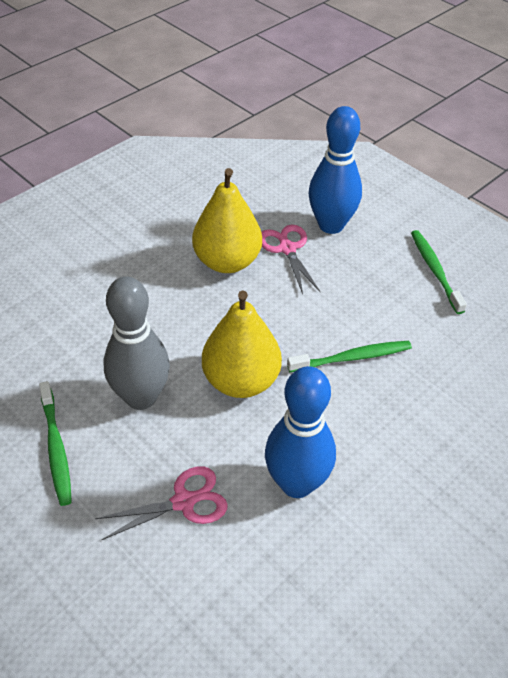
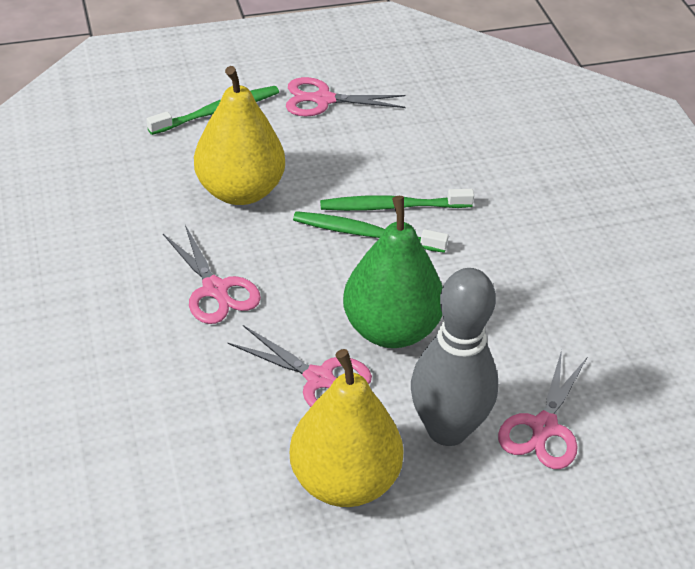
blue bowling pin: [265,366,336,498] [309,106,362,234] = 2 -> none = 0
green pear: none = 0 -> [343,196,443,348] = 1
pink scissors: [95,466,228,540] [262,225,320,294] = 2 -> [163,225,261,324] [227,325,372,407] [286,77,406,116] [498,350,587,469] = 4

